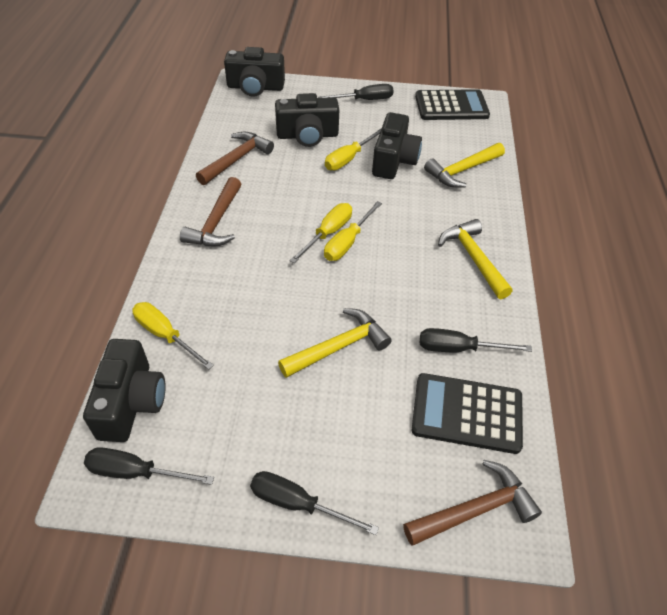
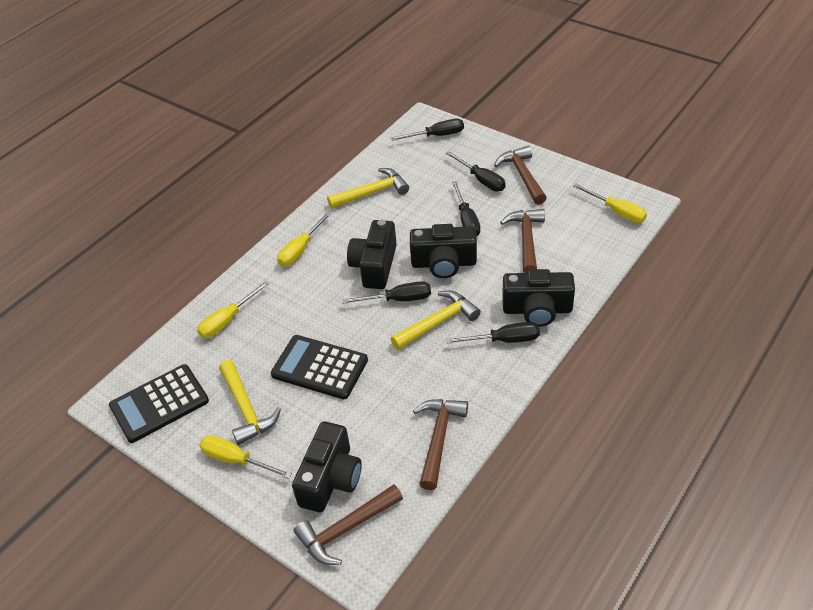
black screwdriver: [84,447,214,485] [250,471,379,535] [318,84,394,100] [420,328,532,352] = 4 -> [342,281,431,304] [391,119,464,141] [445,322,540,344] [446,151,506,191] [452,181,480,236] = 5
brown hammer: [180,177,241,246] [196,132,274,185] [403,460,542,546] = 3 -> [294,484,403,565] [413,399,468,490] [494,145,547,205] [500,209,545,273] = 4

